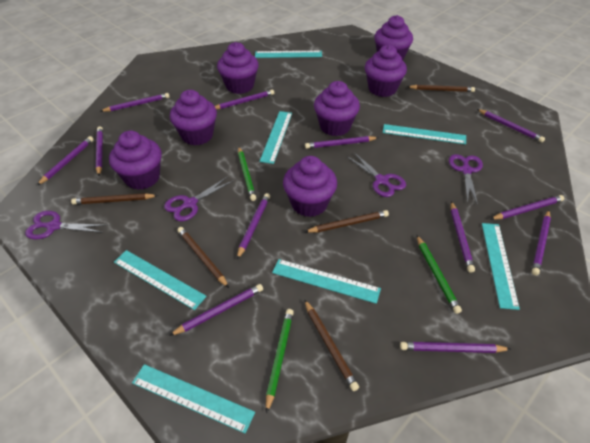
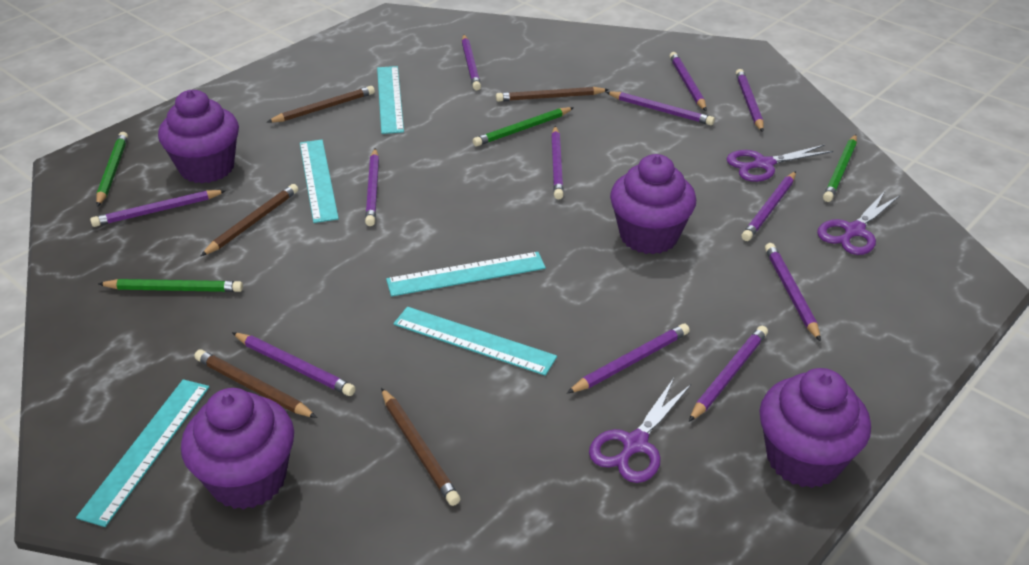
green pencil: [238,147,256,201] [266,309,294,414] [417,235,462,314] = 3 -> [96,132,128,207] [98,279,243,292] [473,107,574,146] [823,134,857,202] = 4
purple cupcake: [109,131,162,190] [170,90,217,145] [217,42,259,94] [283,156,337,217] [314,81,360,136] [365,45,407,97] [374,15,413,60] = 7 -> [158,90,239,183] [181,388,294,510] [610,154,696,254] [759,368,871,488] = 4
purple scissors: [25,211,105,240] [164,176,233,221] [346,152,406,197] [449,154,483,205] = 4 -> [589,378,691,483] [726,145,833,182] [817,191,900,255] = 3
turquoise ruler: [114,250,207,310] [132,364,255,433] [255,51,322,58] [260,111,292,164] [272,259,381,304] [383,124,466,144] [482,223,520,310] = 7 -> [76,379,209,527] [300,140,339,223] [377,66,404,134] [386,252,546,297] [393,307,557,376] = 5

